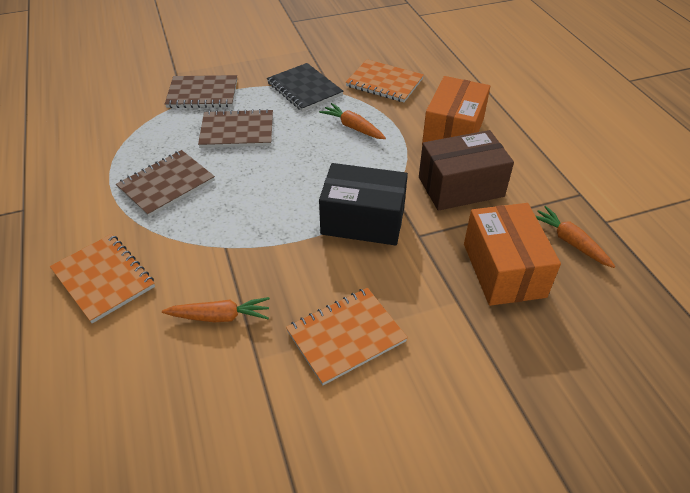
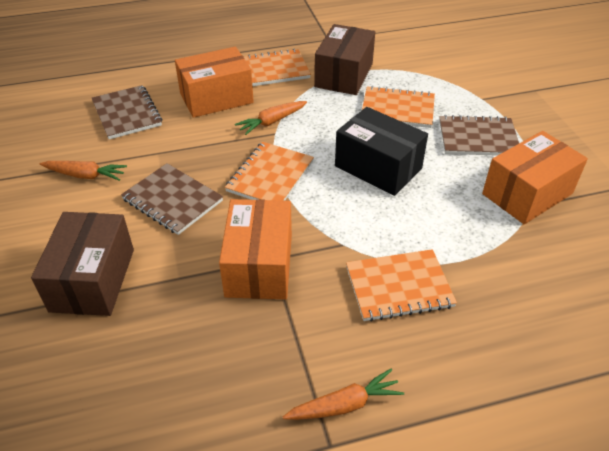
black notebook: [267,63,344,112] = 1 -> none = 0
brown box: [419,130,514,211] = 1 -> [31,212,134,316] [314,24,375,95] = 2
orange box: [422,76,490,144] [464,203,561,306] = 2 -> [175,47,254,118] [219,199,292,299] [482,131,588,224] = 3
orange notebook: [50,234,155,324] [286,288,408,385] [345,59,424,102] = 3 -> [225,142,314,201] [242,49,311,86] [346,249,457,322] [362,86,435,128] = 4

